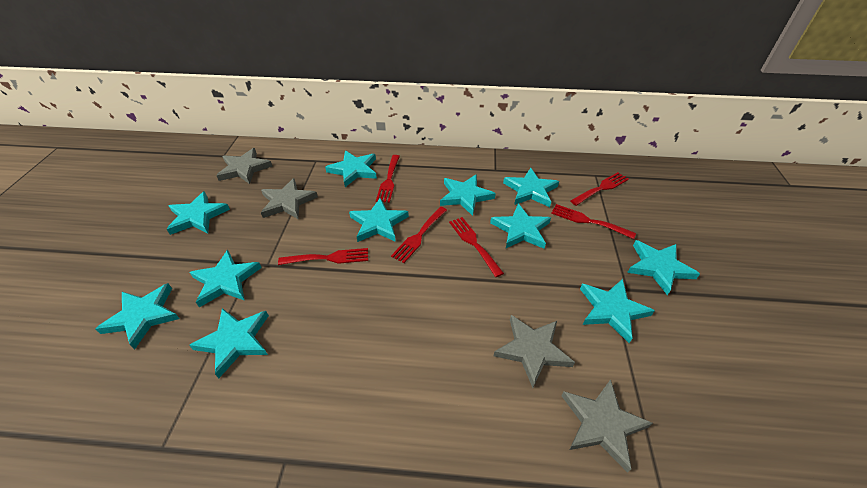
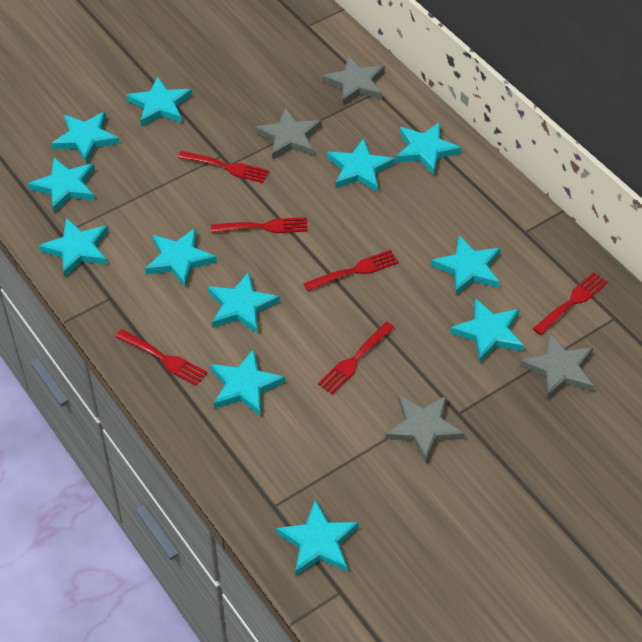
turquoise star: [95,283,180,349] [166,191,230,235] [189,308,269,378] [190,250,262,307] [325,150,377,187] [349,198,409,242] [440,174,496,216] [490,203,551,249] [503,168,559,207] [580,279,655,343] [627,240,700,295] = 11 -> [28,158,95,213] [39,218,108,277] [51,112,120,164] [126,77,192,126] [145,228,217,288] [208,272,280,334] [210,349,285,416] [276,500,359,575] [327,138,395,192] [395,122,462,175] [431,235,500,295] [450,298,524,362] = 12

